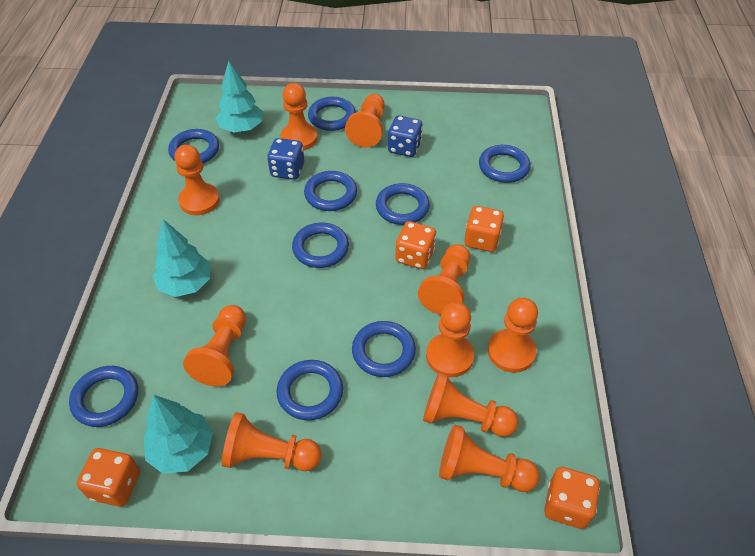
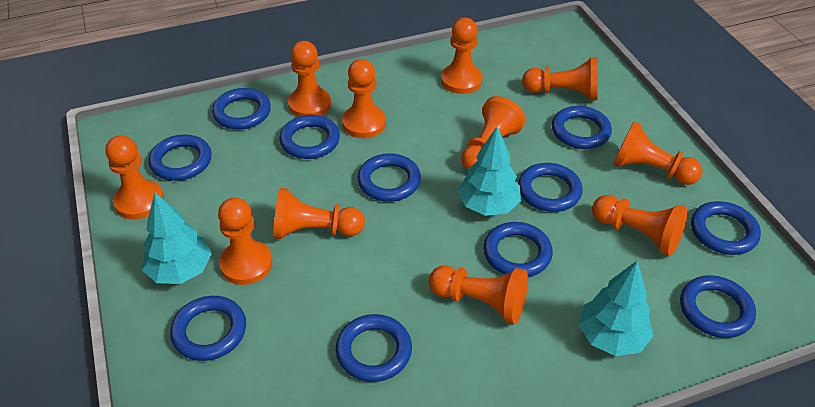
blue dice: [267,138,304,180] [388,115,423,157] = 2 -> none = 0
blue ring: [69,366,138,427] [168,129,219,163] [277,360,343,421] [292,223,349,268] [304,171,357,211] [308,97,356,131] [352,321,416,377] [376,183,430,225] [479,145,531,183] = 9 -> [149,134,212,181] [170,296,246,361] [212,88,271,130] [279,115,340,159] [336,314,412,382] [358,153,421,202] [484,222,553,277] [518,163,583,212] [552,106,612,149] [680,275,756,338] [691,201,761,255] = 11
orange dice: [77,448,140,507] [395,221,436,269] [464,206,504,252] [544,467,600,529] = 4 -> none = 0
orange pawn: [174,145,220,215] [183,305,246,386] [222,412,322,471] [280,83,318,150] [345,94,385,148] [418,244,470,315] [423,372,518,437] [426,302,474,377] [439,424,540,492] [488,298,538,373] = 10 -> [105,135,164,219] [218,198,272,285] [273,188,365,239] [288,41,331,117] [342,59,386,138] [429,265,528,325] [441,18,483,94] [461,96,526,170] [522,57,598,100] [592,195,688,256] [613,121,703,185] = 11

